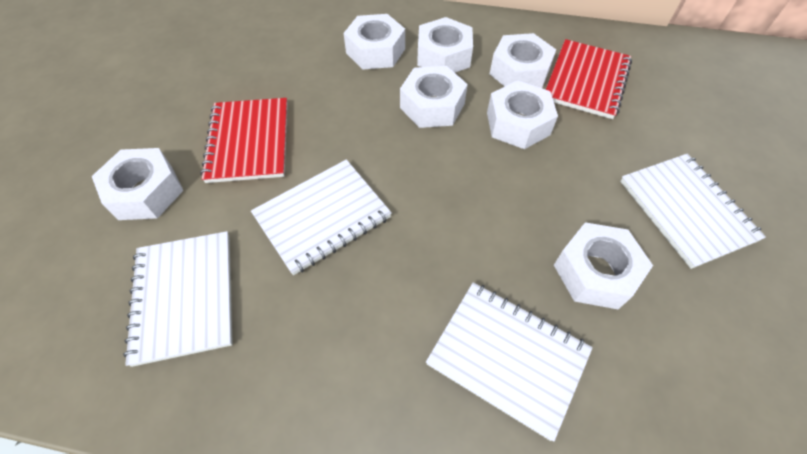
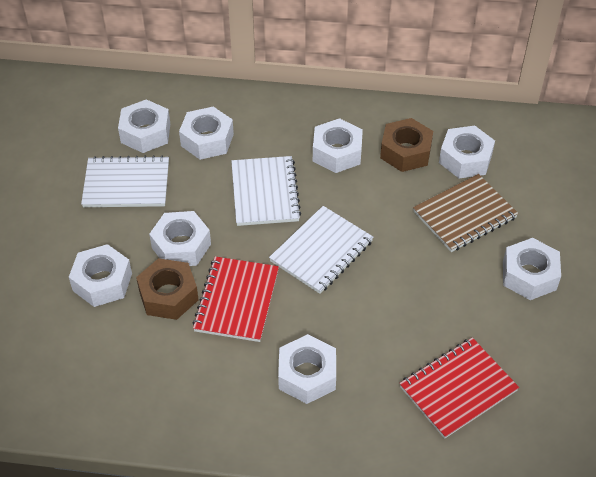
brown notebook: none = 0 -> [413,174,518,252] = 1
brown nut: none = 0 -> [136,258,199,320] [380,118,433,172] = 2
white notebook: [123,231,233,367] [251,159,392,275] [426,282,593,441] [620,154,766,269] = 4 -> [81,155,169,207] [231,156,301,226] [269,206,373,294] = 3
white nut: [92,148,184,220] [344,14,405,69] [400,66,468,128] [417,17,473,73] [487,80,558,149] [490,33,556,88] [554,222,653,309] = 7 -> [69,244,132,307] [118,99,170,153] [149,211,211,266] [179,106,234,160] [278,334,336,404] [313,118,363,173] [439,125,495,179] [503,238,561,300] = 8

